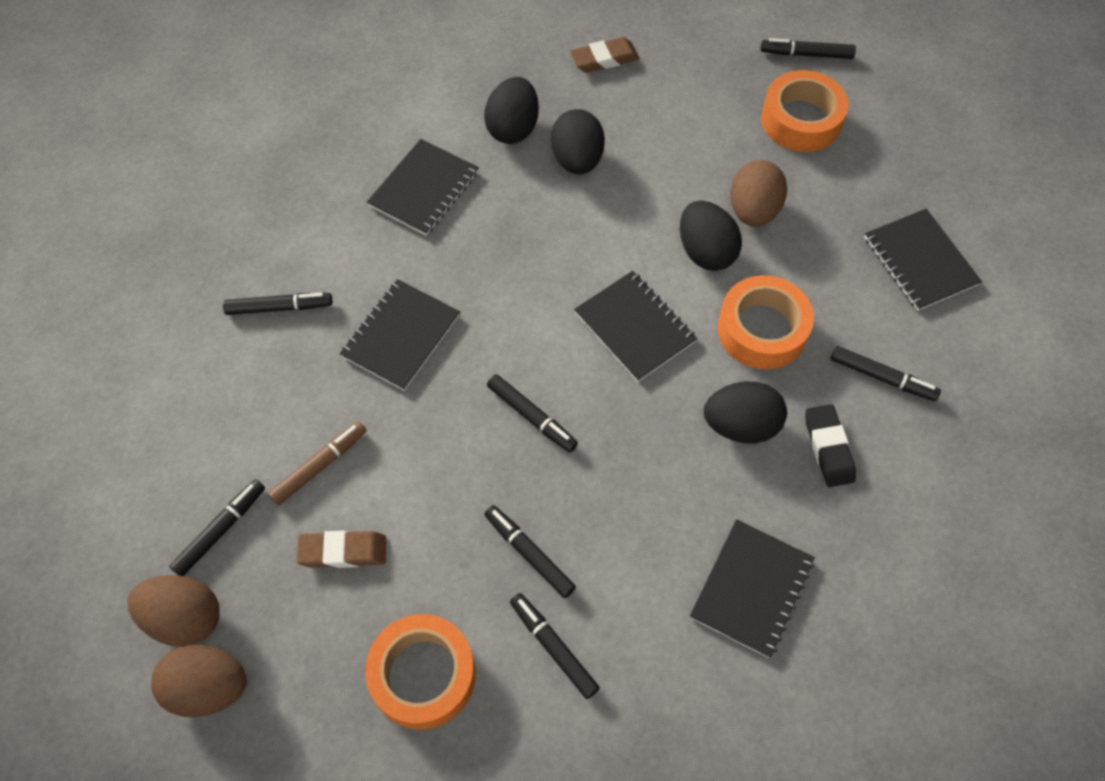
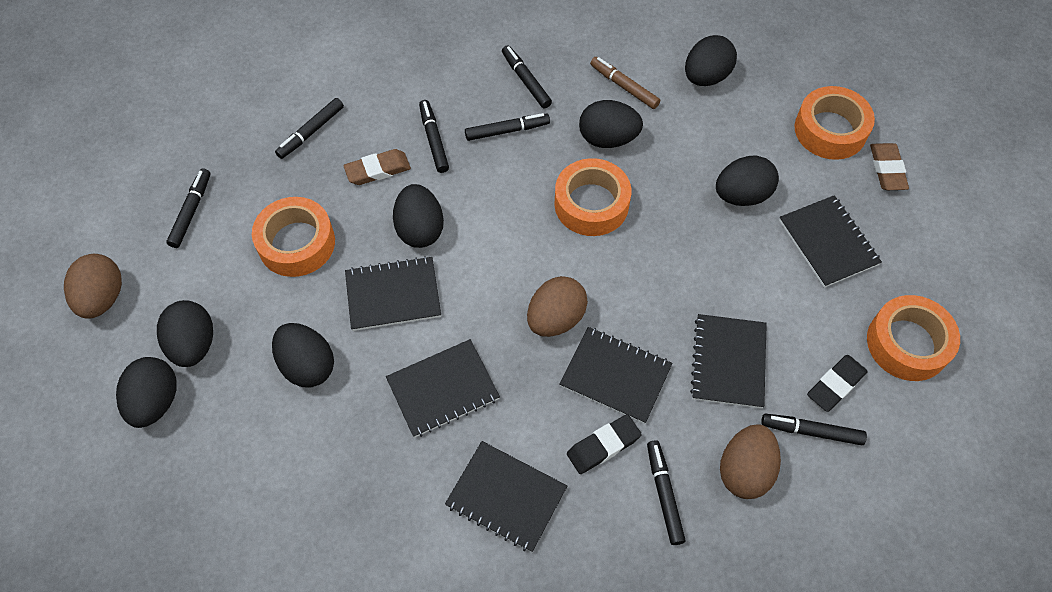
black egg: [484,77,539,144] [551,109,605,175] [680,200,742,271] [704,381,787,443] = 4 -> [116,357,176,428] [157,300,213,367] [272,323,334,388] [393,184,444,248] [579,100,643,148] [685,35,737,86] [716,156,779,206] = 7
black eraser: [805,404,856,487] = 1 -> [567,414,642,474] [807,355,868,412] = 2
black notebook: [340,279,460,391] [367,139,479,236] [574,271,697,382] [690,519,815,658] [864,209,982,311] = 5 -> [345,256,441,331] [386,339,500,438] [445,441,567,552] [559,327,672,424] [690,314,767,409] [779,195,882,288] = 6
orange tape: [365,614,476,730] [718,275,814,369] [761,70,849,152] = 3 -> [252,197,335,277] [554,158,631,236] [795,86,875,160] [867,295,960,381] = 4

